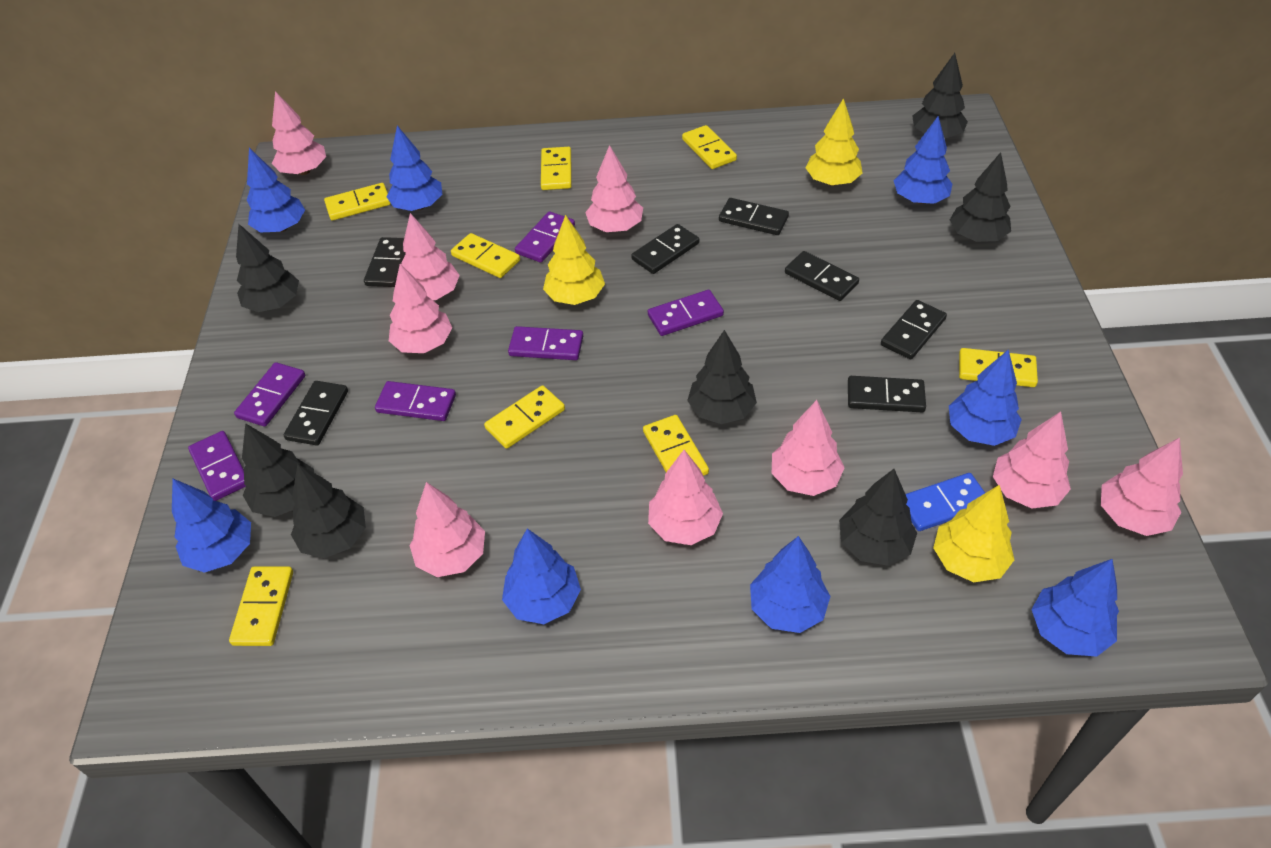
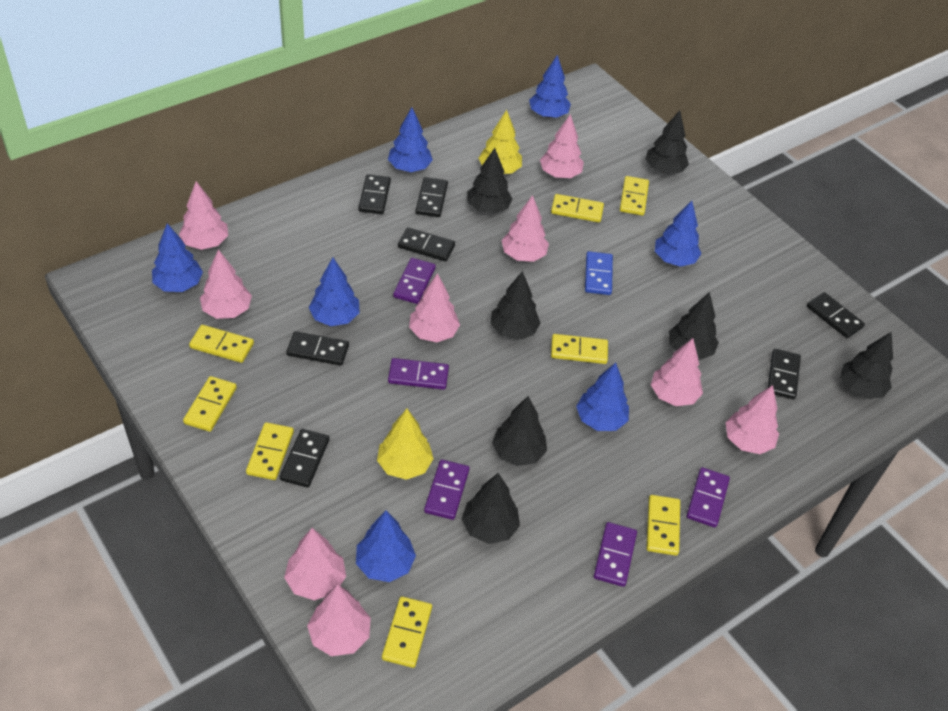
blue tree: [172,479,251,573] [247,148,305,232] [386,126,442,211] [502,528,581,624] [750,536,830,633] [893,116,952,204] [949,350,1022,446] [1031,559,1119,657] = 8 -> [152,223,203,292] [309,257,360,326] [356,510,416,582] [388,107,433,172] [529,55,571,118] [576,363,629,431] [655,201,702,267] = 7
purple domino: [188,431,246,501] [234,362,305,427] [375,381,456,421] [508,326,583,360] [515,211,575,262] [648,290,724,336] = 6 -> [388,358,449,390] [393,258,436,304] [424,459,470,520] [594,522,637,587] [686,467,730,527] = 5
yellow tree: [543,215,605,305] [805,98,863,186] [933,485,1014,582] = 3 -> [377,409,434,480] [479,110,522,174] = 2

